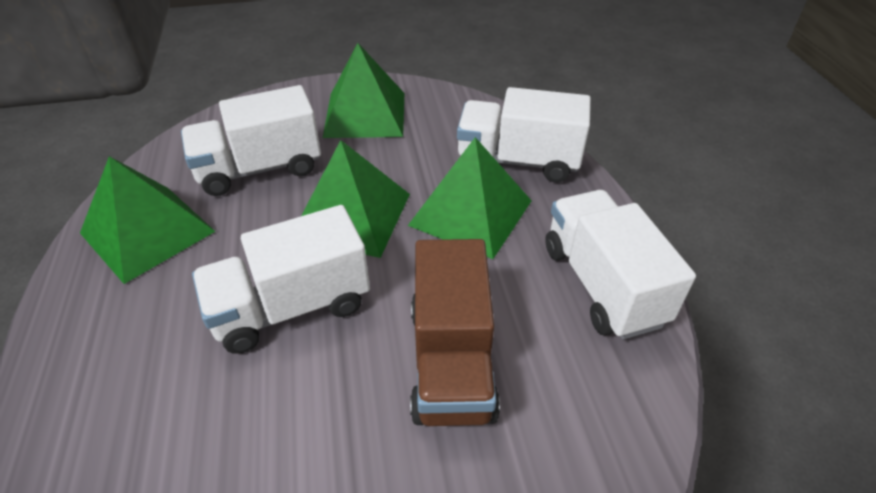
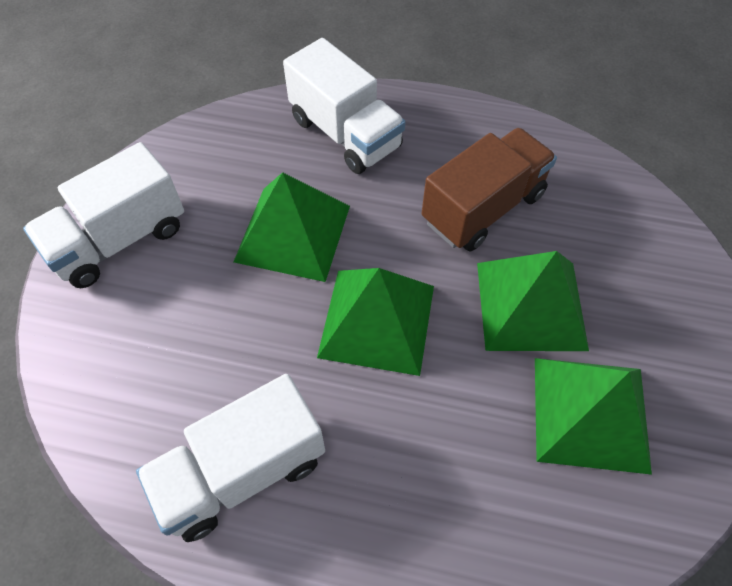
white truck: [181,85,321,196] [192,205,370,354] [457,87,591,182] [545,190,696,339] = 4 -> [23,142,184,288] [136,374,325,542] [283,38,405,174] = 3

